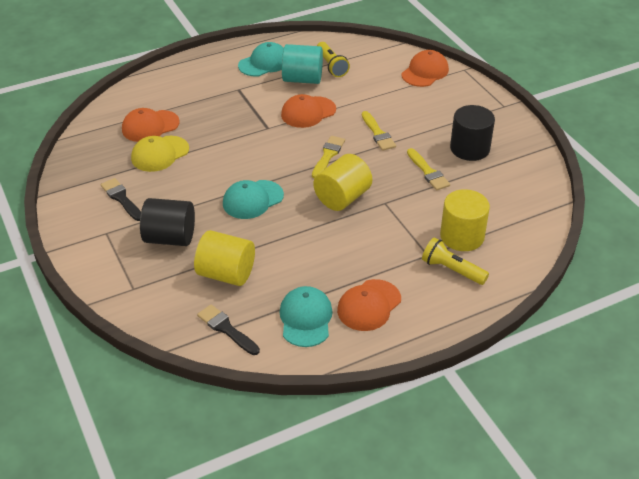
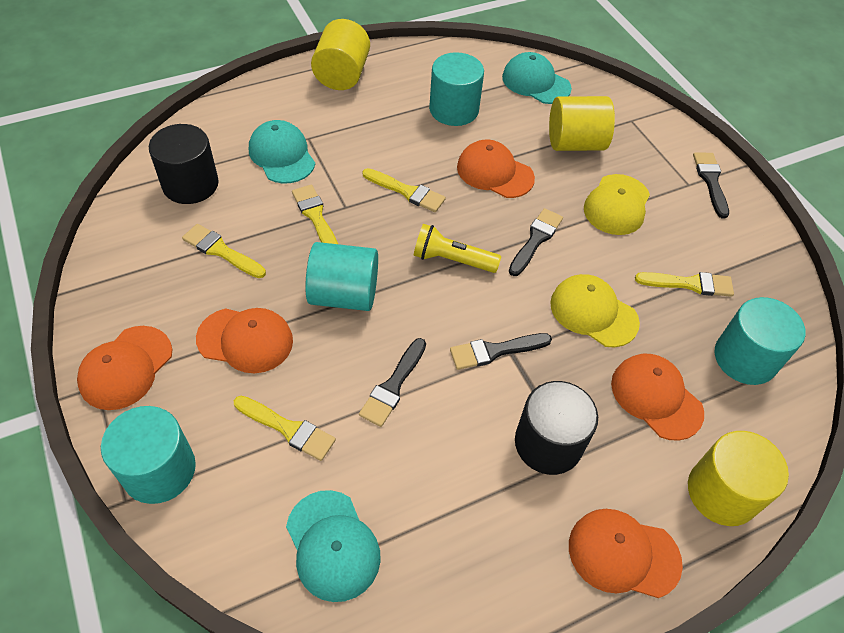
black brush: [101,178,141,221] [197,304,260,355] = 2 -> [359,338,426,427] [450,333,552,370] [509,208,563,276] [693,153,729,219] = 4
orange cap: [122,108,179,142] [281,94,336,128] [337,279,401,331] [401,50,449,87] = 4 -> [77,326,172,410] [196,308,293,373] [457,140,535,198] [569,509,683,598] [611,354,704,441] = 5
turquoise cylinder: [282,44,323,84] = 1 -> [101,406,196,504] [305,242,378,311] [429,52,484,126] [715,297,806,385] = 4
yellow brush: [312,136,345,178] [362,111,396,151] [407,148,450,191] = 3 -> [182,224,266,278] [234,396,336,461] [292,185,338,244] [363,168,446,212] [635,272,734,297] = 5
yellow cap: [131,136,189,172] = 1 -> [550,274,640,348] [584,174,650,235] = 2
yellow flashlight: [317,42,350,77] [422,237,489,285] = 2 -> [414,224,501,273] = 1

